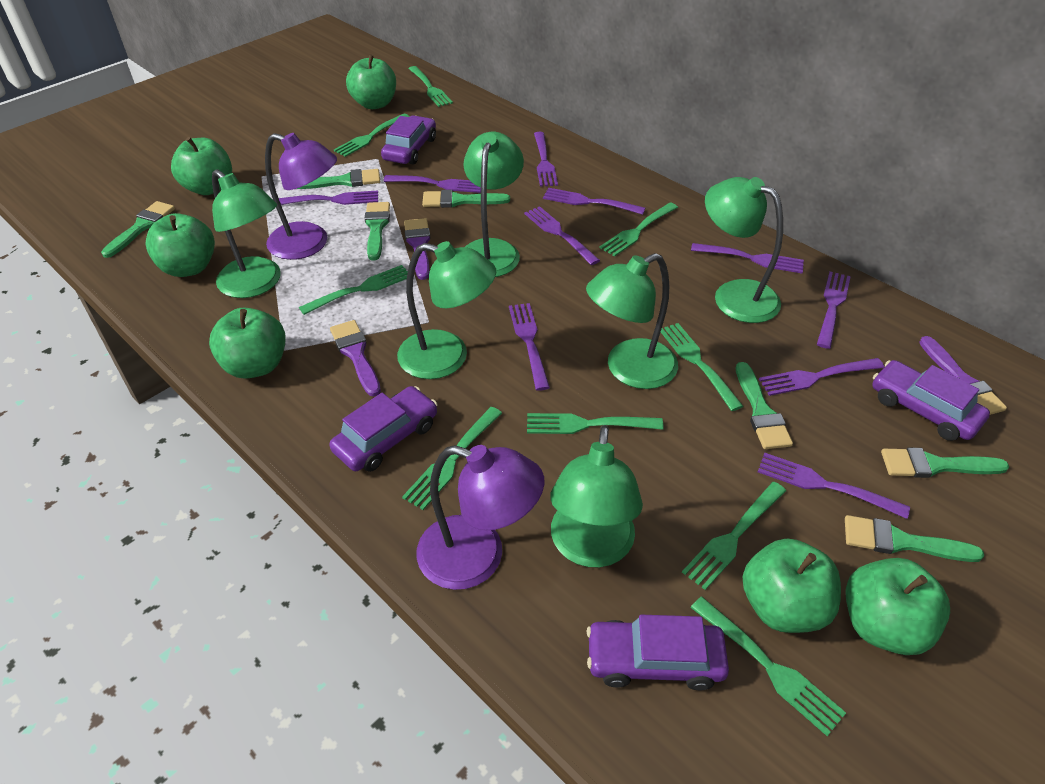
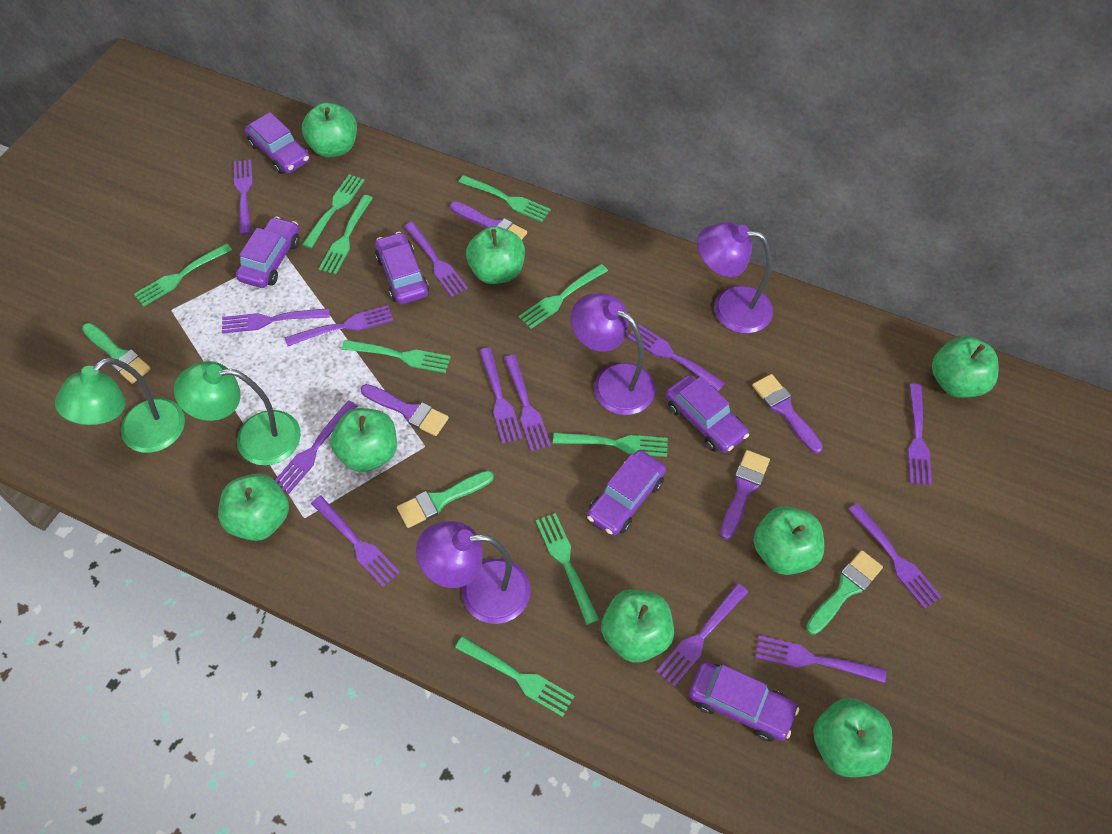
green apple: [145,213,215,277] [171,137,232,195] [209,308,286,379] [346,54,396,109] [743,539,841,633] [846,558,950,655] = 6 -> [218,473,289,541] [302,102,357,157] [330,408,397,472] [466,226,525,284] [601,590,674,663] [753,506,824,575] [813,698,892,777] [932,336,998,398] = 8
green brush: [101,201,175,258] [297,169,380,189] [365,202,390,261] [422,190,510,208] [736,362,793,449] [845,515,984,562] [881,447,1009,478] = 7 -> [82,323,151,384] [397,471,494,528] [806,550,883,635] = 3
green lamp: [212,169,281,298] [397,241,496,379] [464,132,524,277] [550,425,643,567] [586,253,678,389] [705,177,783,323] = 6 -> [55,357,185,453] [174,361,301,465] = 2
purple brush: [330,320,381,397] [404,218,430,280] [919,336,1007,415] = 3 -> [361,384,449,436] [450,201,527,240] [720,450,770,540] [752,374,823,453] = 4
purple car: [330,386,437,472] [381,115,436,165] [587,615,729,690] [872,360,990,441] = 4 -> [236,216,300,288] [245,112,310,174] [375,232,429,304] [587,450,666,536] [666,375,749,453] [689,662,799,742] = 6
purple fork: [279,190,378,205] [383,175,481,193] [509,303,550,391] [524,206,600,265] [534,132,558,187] [543,188,645,215] [691,243,804,273] [758,452,910,519] [759,358,884,396] [817,271,851,349] = 10 -> [222,308,330,334] [233,160,253,235] [275,400,358,494] [285,305,393,347] [311,496,400,587] [404,222,468,297] [479,347,522,444] [504,355,551,452] [627,324,725,391] [656,583,748,687] [755,635,886,683] [848,503,942,609] [908,384,932,486] = 13
purple lamp: [265,133,337,260] [416,445,544,590] = 2 -> [416,521,531,624] [570,293,656,415] [697,222,773,334] = 3

